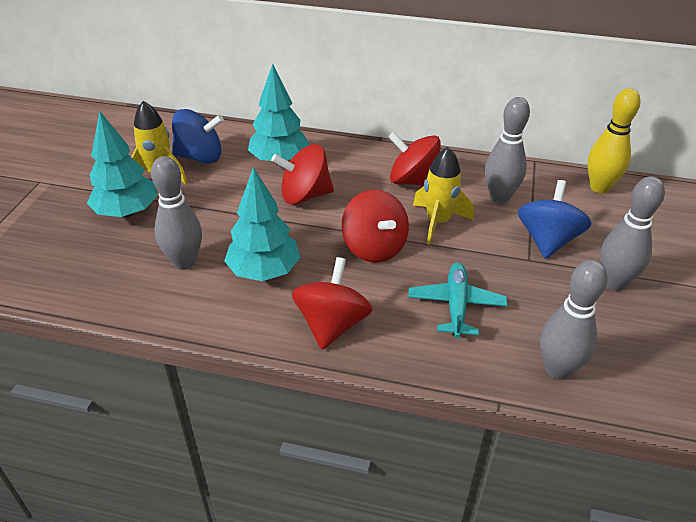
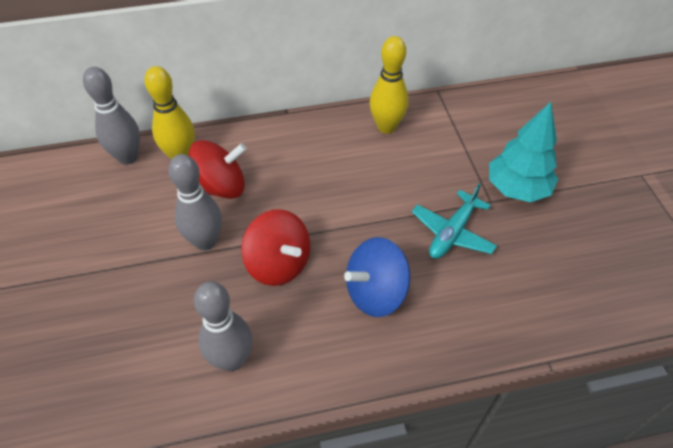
blue spinning top: [172,109,224,164] [518,180,591,259] = 2 -> [344,237,410,317] = 1
grey bowling pin: [151,156,202,270] [485,97,530,203] [540,260,608,380] [600,176,665,291] = 4 -> [83,67,140,165] [168,154,222,251] [194,281,253,371] = 3
red spinning top: [271,144,334,205] [292,257,372,350] [342,190,409,263] [388,131,441,186] = 4 -> [189,140,247,199] [241,209,310,286] = 2
turquoise tree: [87,111,158,217] [224,167,300,281] [248,64,310,165] = 3 -> [489,102,558,202] = 1
yellow bowling pin: [588,88,641,193] = 1 -> [144,66,195,160] [370,36,409,134] = 2
yellow rocket: [131,101,187,184] [413,147,474,245] = 2 -> none = 0

